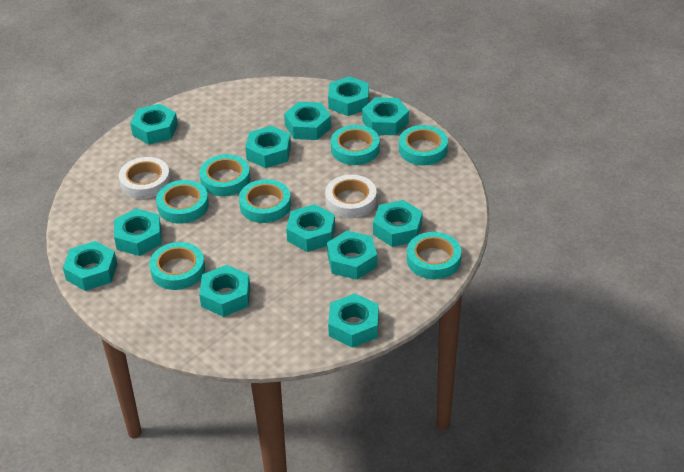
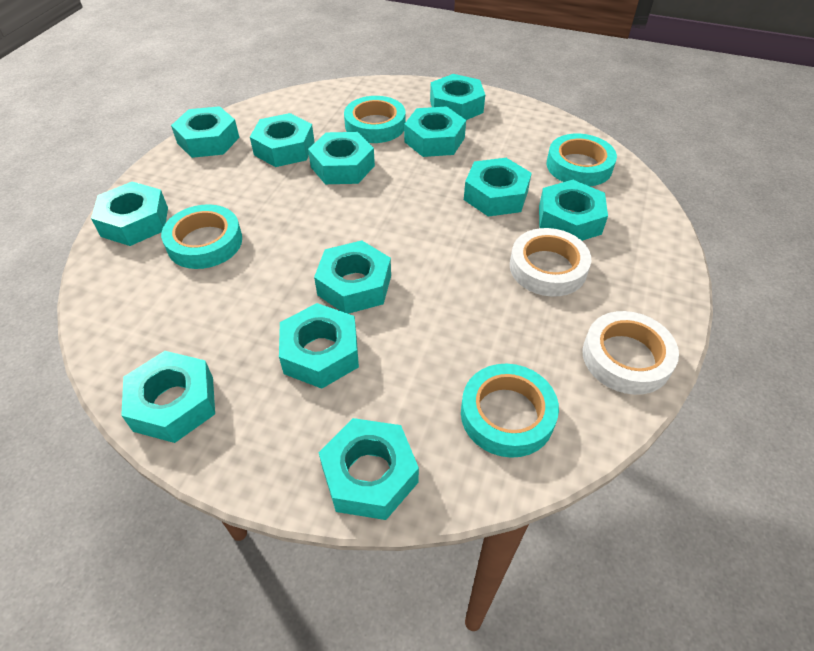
turquoise tape: [149,242,205,290] [156,180,209,224] [199,154,250,196] [239,179,291,223] [331,125,380,165] [399,125,448,165] [407,232,461,279] = 7 -> [161,204,242,269] [344,96,405,143] [461,364,559,458] [547,134,617,186] = 4

